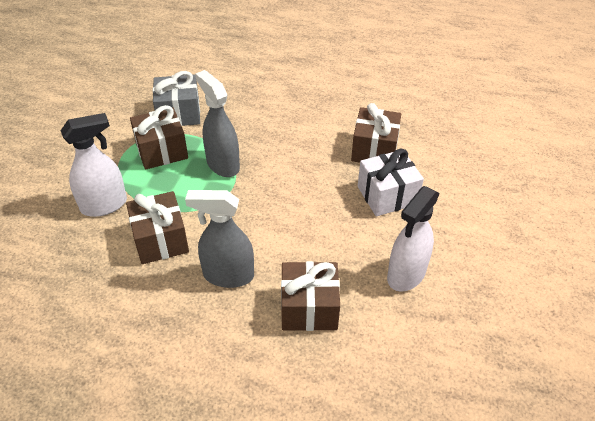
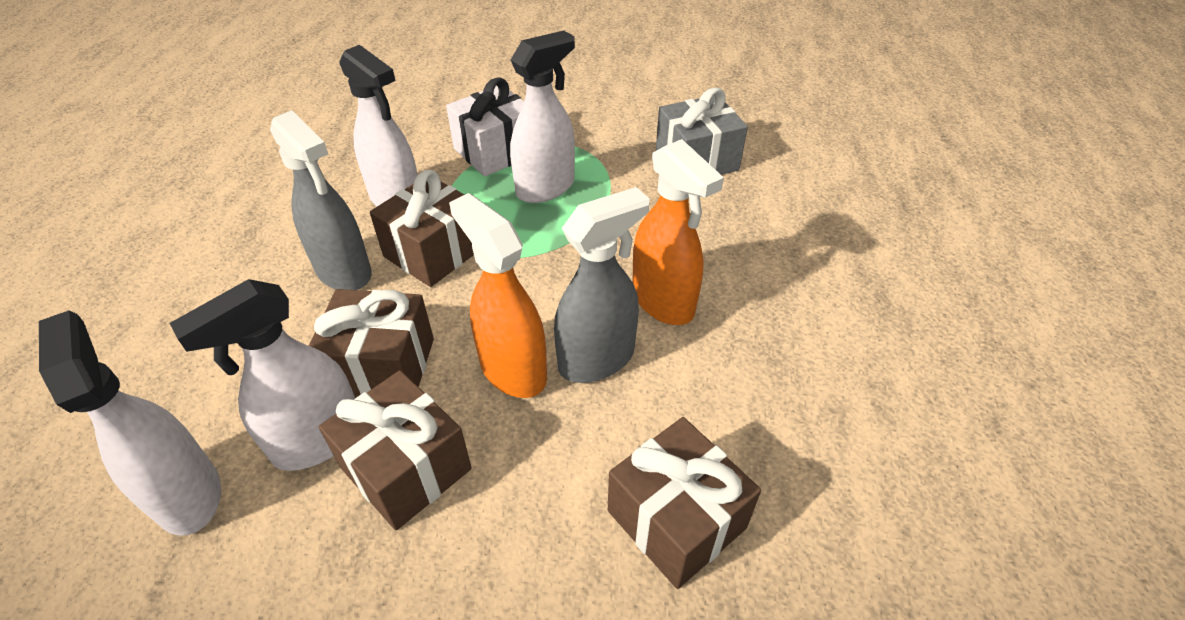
orange spray bottle: none = 0 -> [449,193,547,398] [632,139,724,325] = 2
white spray bottle: [60,113,127,217] [387,186,440,292] = 2 -> [39,310,221,536] [170,279,355,471] [339,45,418,206] [510,30,575,203] = 4

